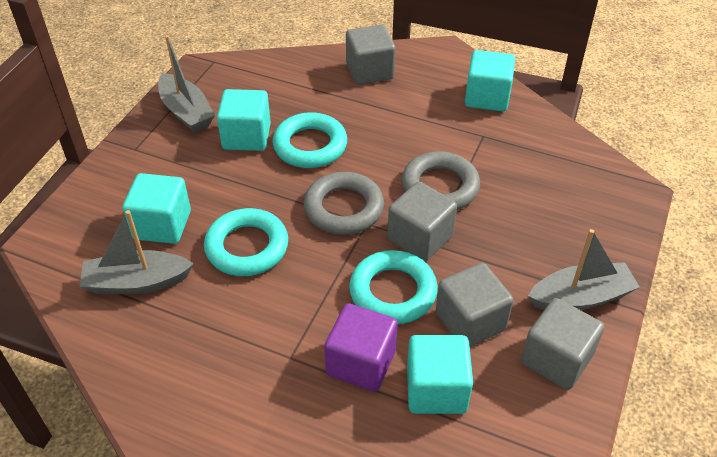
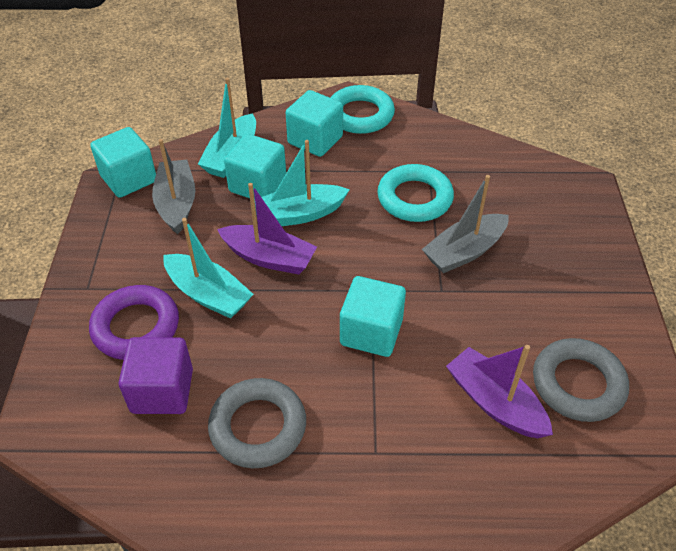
grey boat: [80,210,194,294] [158,35,215,132] [528,229,640,310] = 3 -> [152,139,195,234] [422,175,509,273] = 2
grey cube: [346,25,396,85] [387,182,457,261] [436,263,514,347] [521,298,604,390] = 4 -> none = 0
purple boat: none = 0 -> [217,183,317,275] [446,345,553,438] = 2
purple ring: none = 0 -> [89,285,179,360] = 1
turquoise boat: none = 0 -> [163,218,253,319] [198,78,256,178] [255,140,350,226] = 3
turquoise ring: [204,208,288,276] [272,112,347,168] [349,250,438,324] = 3 -> [330,85,395,134] [377,164,454,222] = 2

